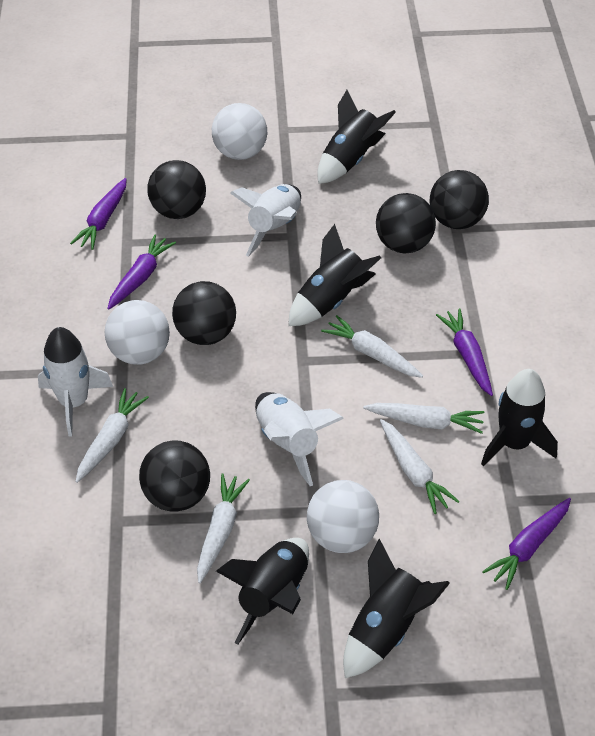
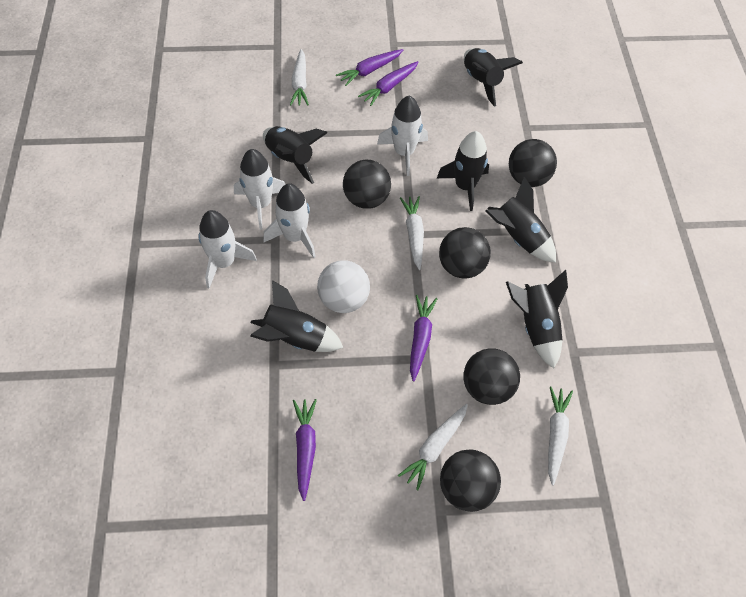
black rocket: [216,538,309,644] [288,224,381,326] [317,90,396,184] [343,539,450,678] [481,369,558,466] = 5 -> [250,280,343,352] [263,126,327,184] [437,131,489,211] [464,48,523,106] [485,177,556,263] [506,270,568,368] = 6
white ball: [105,300,170,365] [212,103,267,160] [307,480,379,553] = 3 -> [317,260,370,313] = 1
white carrot: [75,388,149,483] [197,474,250,583] [321,315,423,378] [363,403,484,434] [380,419,460,514] = 5 -> [290,49,309,106] [398,404,468,490] [400,196,424,270] [548,386,573,485] = 4
white rocket: [38,327,113,436] [230,184,301,257] [255,392,344,486] = 3 -> [198,210,257,288] [234,149,285,230] [263,183,316,258] [377,96,428,176] = 4

